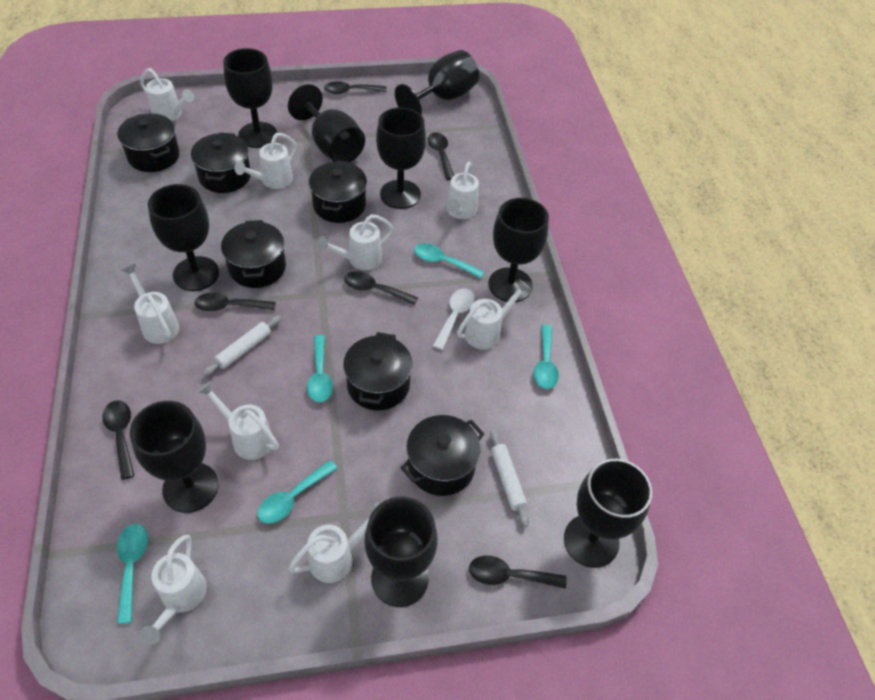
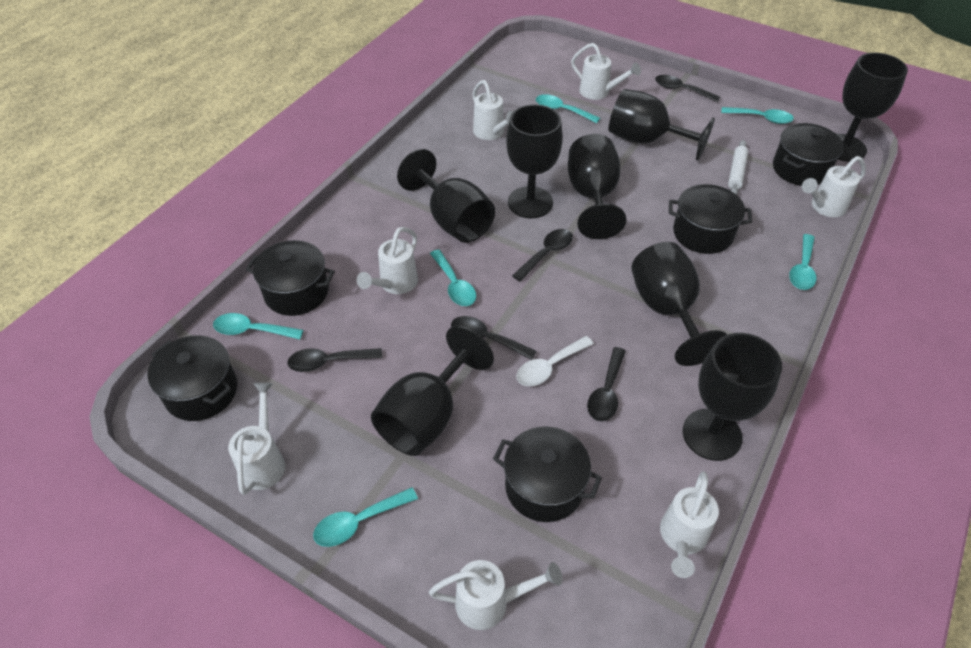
black goblet: [130,401,219,513] [148,184,219,291] [223,48,277,148] [288,84,365,162] [365,497,438,607] [376,107,426,209] [395,50,479,115] [488,198,549,302] [564,459,652,568] = 9 -> [371,326,494,456] [397,149,495,243] [506,104,563,218] [568,134,626,239] [609,89,715,161] [631,242,727,366] [683,333,782,461] [837,53,908,162] = 8
black pot: [117,113,180,172] [191,133,251,193] [221,220,286,288] [309,161,367,223] [343,332,413,411] [400,415,484,496] = 6 -> [147,335,237,421] [246,240,335,316] [493,426,602,522] [669,184,752,254] [773,123,843,186] = 5
black spoon: [103,400,134,480] [194,292,276,312] [324,81,387,94] [344,271,418,305] [427,132,454,180] [469,556,567,589] = 6 -> [287,348,382,372] [451,316,537,360] [512,229,573,282] [587,347,626,422] [655,75,720,102] = 5
turquoise spoon: [117,524,148,624] [257,460,338,524] [307,335,333,402] [414,243,484,279] [534,325,559,389] = 5 -> [213,313,303,339] [313,487,418,547] [430,250,476,306] [536,94,600,123] [721,107,794,124] [789,234,816,290] = 6
white rolling pin: [203,316,281,376] [490,430,529,527] = 2 -> [728,140,749,195] = 1
white watering can: [122,264,180,344] [140,68,194,121] [140,535,207,644] [197,381,279,460] [235,133,297,189] [288,502,381,583] [317,214,394,270] [446,161,479,219] [457,280,531,350] = 9 -> [228,383,285,495] [357,227,418,294] [429,560,562,630] [472,80,513,140] [571,43,641,100] [660,471,719,578] [802,156,866,217] = 7

